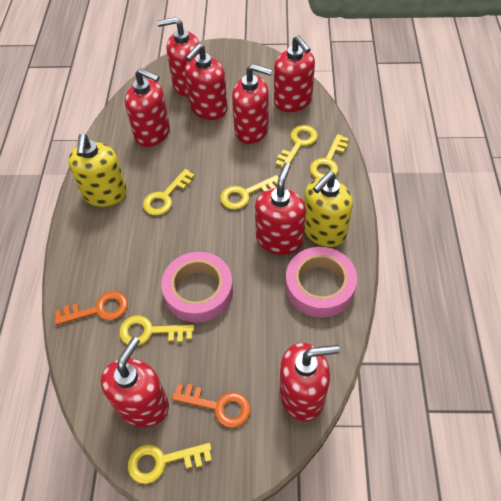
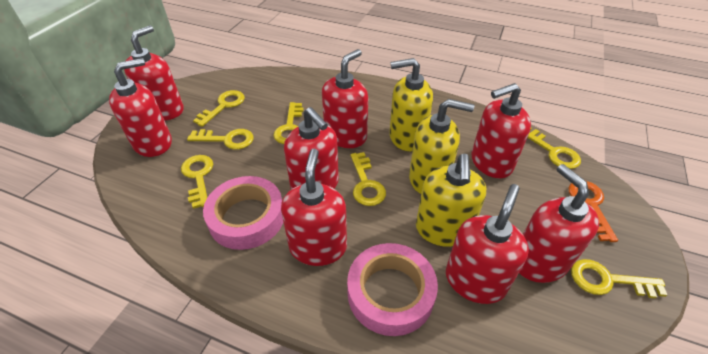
orange key: [54,291,128,325] [172,384,251,428] = 2 -> [568,181,618,242] = 1
yellow key: [119,315,194,346] [128,443,212,484] [143,169,195,216] [220,175,279,210] [276,125,318,168] [310,134,348,178] = 6 -> [181,155,213,209] [187,129,254,150] [193,90,245,127] [273,102,304,144] [350,152,386,206] [527,128,581,169] [571,259,667,298] = 7
yellow soap dispenser: [68,134,127,207] [304,172,353,247] = 2 -> [389,58,433,151] [409,99,474,194] [416,154,486,247] = 3

